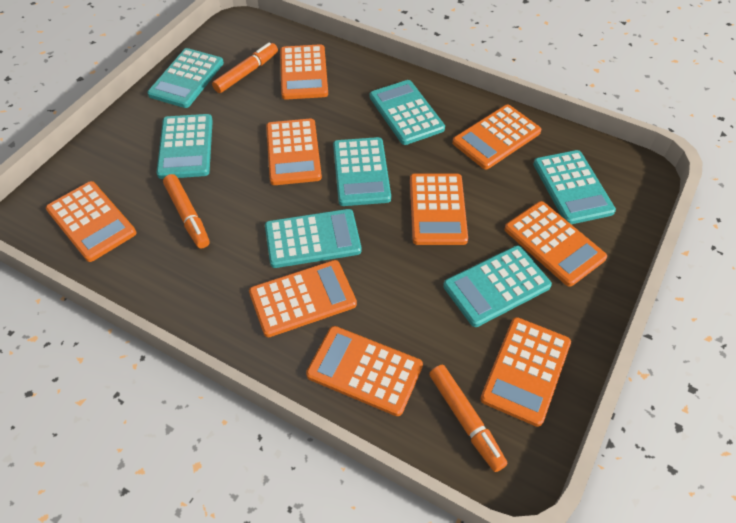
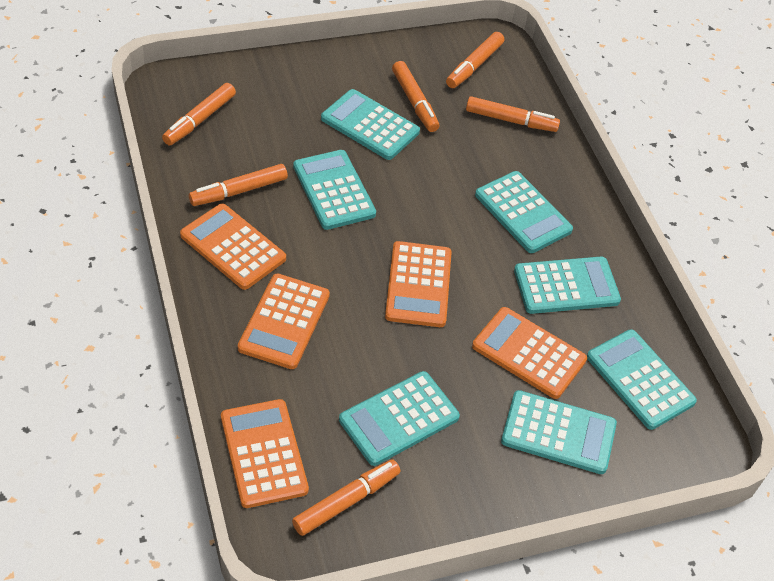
orange calculator: [46,181,136,262] [249,260,357,337] [266,119,322,185] [280,44,328,100] [306,326,423,416] [410,174,468,245] [452,105,541,169] [480,317,571,427] [504,201,607,287] = 9 -> [180,203,286,290] [221,399,309,508] [238,274,330,369] [385,241,452,327] [472,307,587,399] = 5
orange marker: [163,174,210,248] [212,42,278,93] [429,365,508,472] = 3 -> [162,83,236,145] [189,164,288,206] [292,459,401,536] [392,61,439,132] [446,32,504,88] [466,96,560,132] = 6

